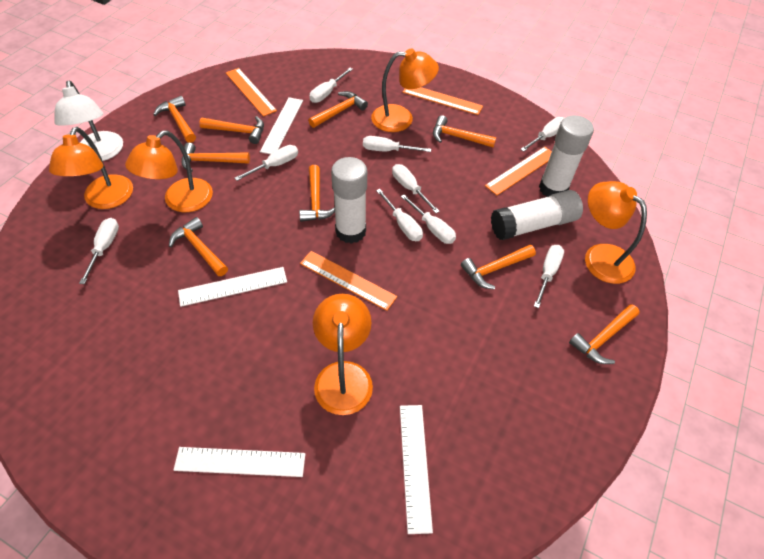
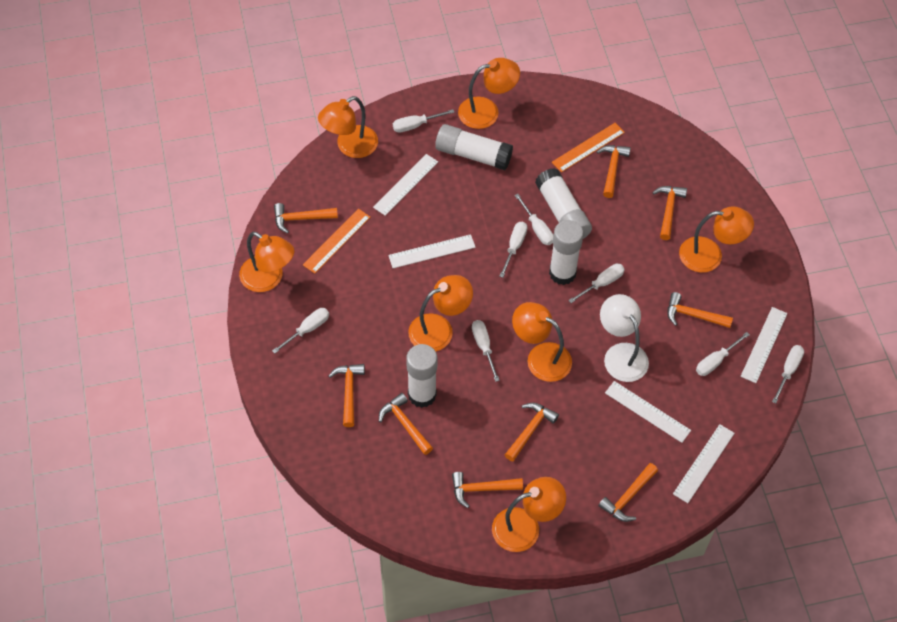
orange lamp: [49,127,133,209] [125,130,213,212] [313,294,373,415] [371,49,439,132] [585,181,647,284] = 5 -> [239,232,294,292] [318,96,378,158] [408,275,473,351] [458,58,520,129] [492,477,566,552] [512,302,572,382] [679,206,754,273] = 7
orange ruler: [226,68,277,116] [300,251,397,311] [403,87,483,115] [485,147,552,195] = 4 -> [303,209,370,274] [552,123,625,172] = 2
white glue stick: [331,157,367,244] [491,190,583,240] [539,115,594,197] = 3 -> [406,344,438,408] [435,124,513,170] [535,168,592,239] [549,220,584,285] = 4
white ruler: [174,447,305,477] [178,267,287,307] [260,97,303,154] [400,405,433,534] = 4 -> [373,154,438,216] [388,234,476,268] [605,381,691,443] [673,424,735,503] [740,307,788,383] = 5
white screwdriver: [79,218,119,284] [235,145,298,181] [309,68,353,103] [363,136,431,152] [376,189,423,241] [392,164,440,213] [401,194,456,244] [520,117,564,152] [534,245,564,308] = 9 -> [272,308,329,353] [393,109,455,133] [472,320,500,382] [499,222,527,277] [515,194,553,245] [568,264,625,303] [696,332,750,376] [772,345,804,403] = 8

